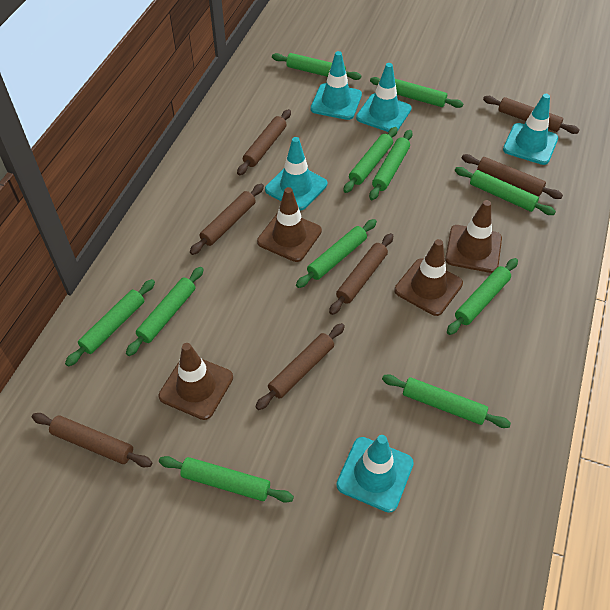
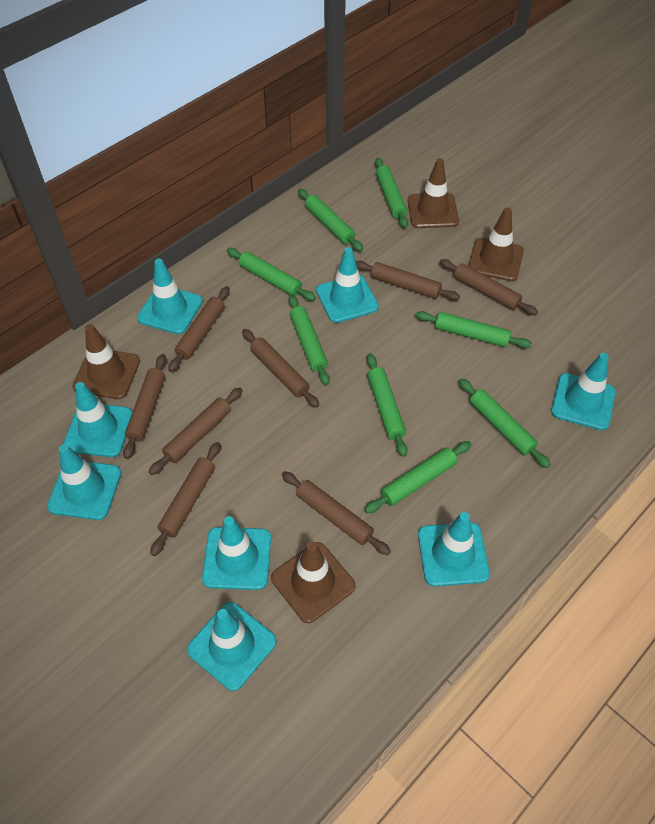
brown rolling pin: [32,413,152,467] [190,184,264,255] [237,109,291,175] [255,323,345,410] [329,233,393,315] [462,154,563,199] [483,96,580,134] = 7 -> [123,354,166,459] [149,387,243,475] [150,442,221,556] [168,286,230,372] [242,329,319,408] [282,471,391,555] [355,261,460,301] [440,259,538,315] = 8
green rolling pin: [65,279,155,367] [126,267,204,356] [159,456,294,503] [272,53,361,80] [296,219,377,288] [343,127,398,193] [369,130,412,200] [370,77,464,108] [382,374,511,428] [447,258,518,335] [455,167,556,215] = 11 -> [227,248,316,301] [289,295,330,385] [298,189,363,251] [364,441,472,513] [367,353,408,457] [375,158,408,228] [416,311,532,348] [459,378,551,468] = 8
turquoise traffic cone: [265,137,327,210] [311,51,362,120] [336,435,414,513] [356,63,412,132] [503,94,558,165] = 5 -> [47,444,121,520] [63,382,132,457] [137,259,203,334] [187,602,277,691] [202,516,271,590] [316,247,379,323] [418,512,490,587] [551,353,616,430] = 8

